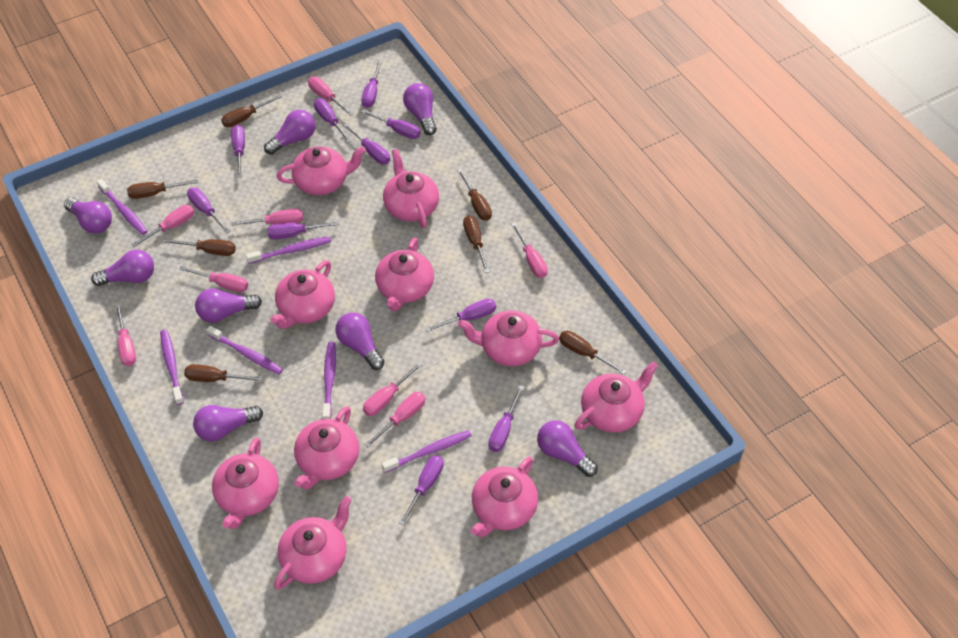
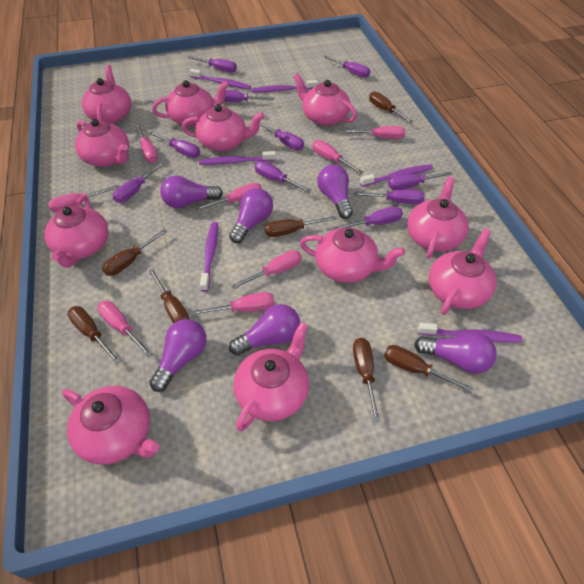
pink teapot: [212,437,279,529] [270,260,335,329] [274,496,352,590] [276,146,366,195] [294,406,359,490] [375,238,434,311] [383,149,439,228] [458,310,559,366] [471,456,538,537] [575,361,658,433] = 10 -> [44,195,109,268] [62,386,159,464] [75,119,129,167] [82,65,131,124] [152,80,229,126] [182,104,265,152] [233,322,309,432] [293,74,357,126] [300,227,405,283] [407,176,469,259] [429,228,496,315] = 11
purple light bulb: [64,198,112,233] [91,250,154,286] [193,405,263,442] [195,288,262,323] [264,110,315,155] [336,313,385,370] [403,83,437,135] [537,420,598,477] = 8 -> [149,319,206,392] [160,176,223,208] [229,188,273,243] [229,304,300,356] [317,165,353,219] [414,332,497,374] = 6

